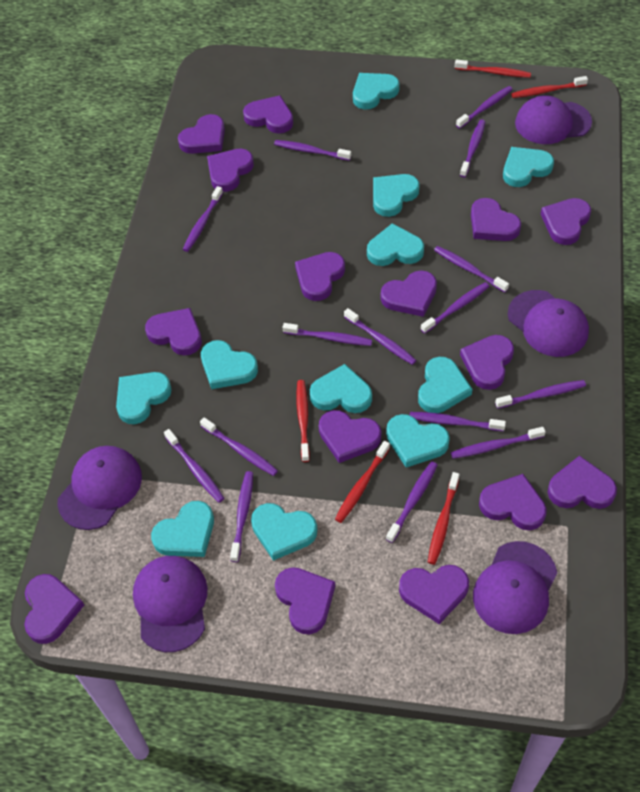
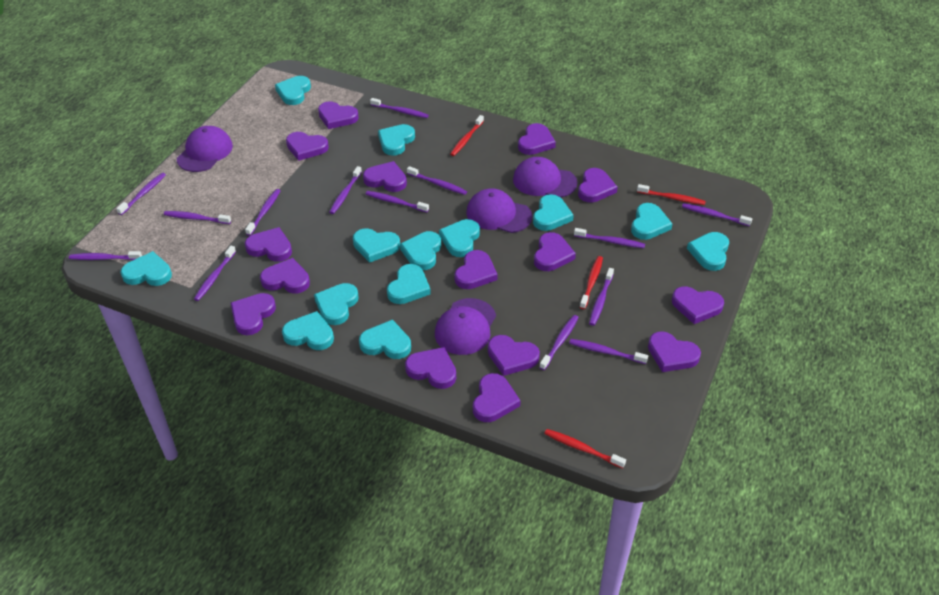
purple cap: [58,446,142,530] [133,556,208,652] [473,541,557,634] [508,290,589,357] [515,95,592,144] = 5 -> [177,126,233,172] [435,298,496,355] [467,188,532,233] [513,157,577,198] = 4
purple toothbrush: [164,429,224,503] [183,186,223,252] [200,417,278,476] [230,471,253,562] [274,140,351,161] [283,323,372,346] [344,308,416,365] [386,461,437,543] [410,412,506,431] [421,282,489,334] [434,246,509,293] [451,427,546,459] [456,86,513,129] [460,120,485,177] [495,380,586,409] = 15 -> [69,251,142,260] [116,173,166,215] [164,211,231,224] [194,246,236,301] [245,189,281,236] [329,166,362,214] [366,191,429,212] [370,98,429,118] [407,166,467,195] [539,315,579,370] [569,339,648,364] [574,228,645,248] [589,268,614,326] [682,203,752,226] = 14
red toothbrush: [296,380,310,462] [335,441,390,523] [428,472,460,565] [455,59,531,78] [511,76,588,98] = 5 -> [450,115,484,156] [544,429,626,469] [580,256,603,309] [637,184,706,205] = 4
turquoise heart: [116,372,172,424] [151,501,214,557] [201,340,258,389] [251,503,317,561] [310,364,372,413] [353,73,400,109] [367,223,424,266] [373,174,420,217] [386,414,450,467] [418,357,472,413] [503,147,554,187] = 11 -> [120,251,172,286] [275,76,311,105] [282,311,334,350] [314,283,359,325] [353,229,400,263] [359,320,411,359] [378,124,415,156] [387,264,431,304] [400,231,441,270] [439,219,480,257] [533,194,574,231] [631,203,672,240] [687,232,729,271] = 13

